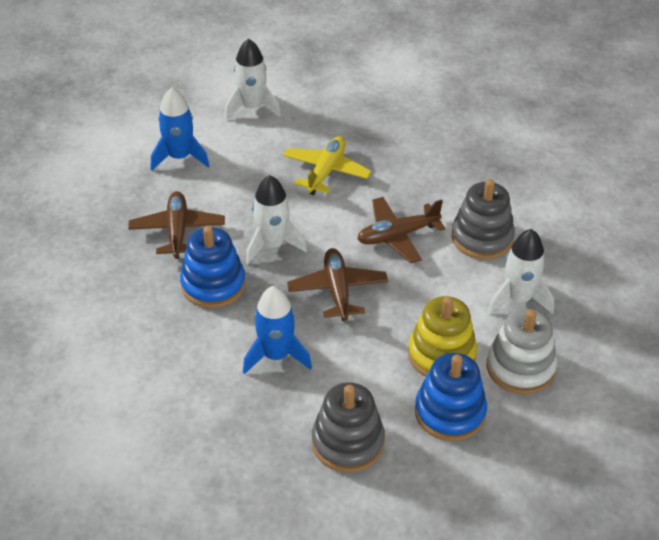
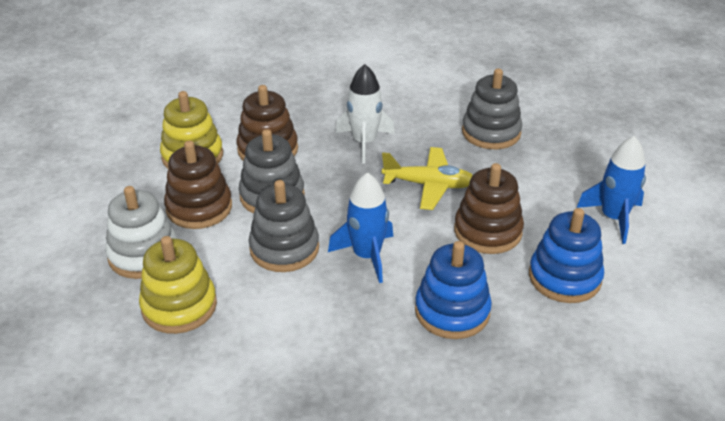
brown plane: [128,191,225,259] [287,248,388,321] [357,197,445,263] = 3 -> none = 0
brown stacking toy: none = 0 -> [164,141,232,229] [236,85,298,160] [454,163,524,254] = 3
grey stacking toy: [312,382,385,473] [452,179,515,260] = 2 -> [239,129,305,214] [249,180,319,272] [462,69,522,149] = 3
white rocket: [225,38,281,120] [246,175,307,264] [488,229,554,314] = 3 -> [335,64,395,163] = 1
yellow stacking toy: [408,296,477,377] = 1 -> [139,236,217,334] [160,91,223,169] = 2

